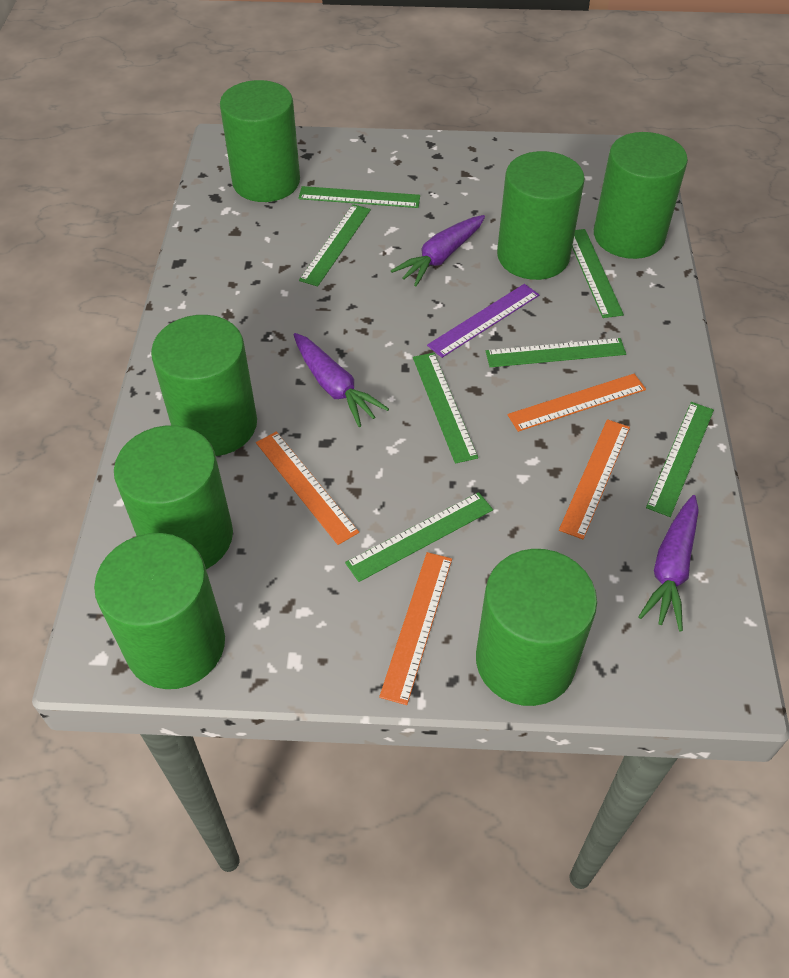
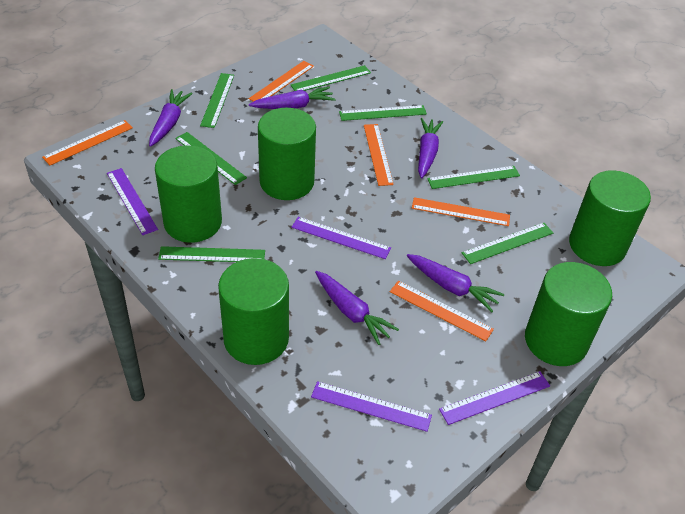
green cylinder: [94,533,225,689] [114,425,233,569] [151,315,257,456] [220,80,300,202] [476,549,597,706] [497,151,585,280] [594,132,688,259] = 7 -> [155,145,222,243] [218,258,289,365] [258,108,316,200] [525,262,612,366] [569,170,651,266] = 5
orange ruler: [256,432,359,545] [379,552,452,705] [508,374,646,432] [559,419,630,539] = 4 -> [42,120,133,165] [249,61,314,102] [364,124,394,186] [390,281,494,341] [412,197,510,226] = 5
purple carrot: [294,333,389,427] [391,215,485,286] [638,495,699,631] = 3 -> [149,89,193,147] [249,87,336,109] [315,271,399,345] [407,254,504,312] [418,118,443,178] = 5
purple ruler: [427,284,539,358] = 1 -> [107,168,158,235] [291,217,391,259] [311,381,432,432] [439,371,550,425] = 4

